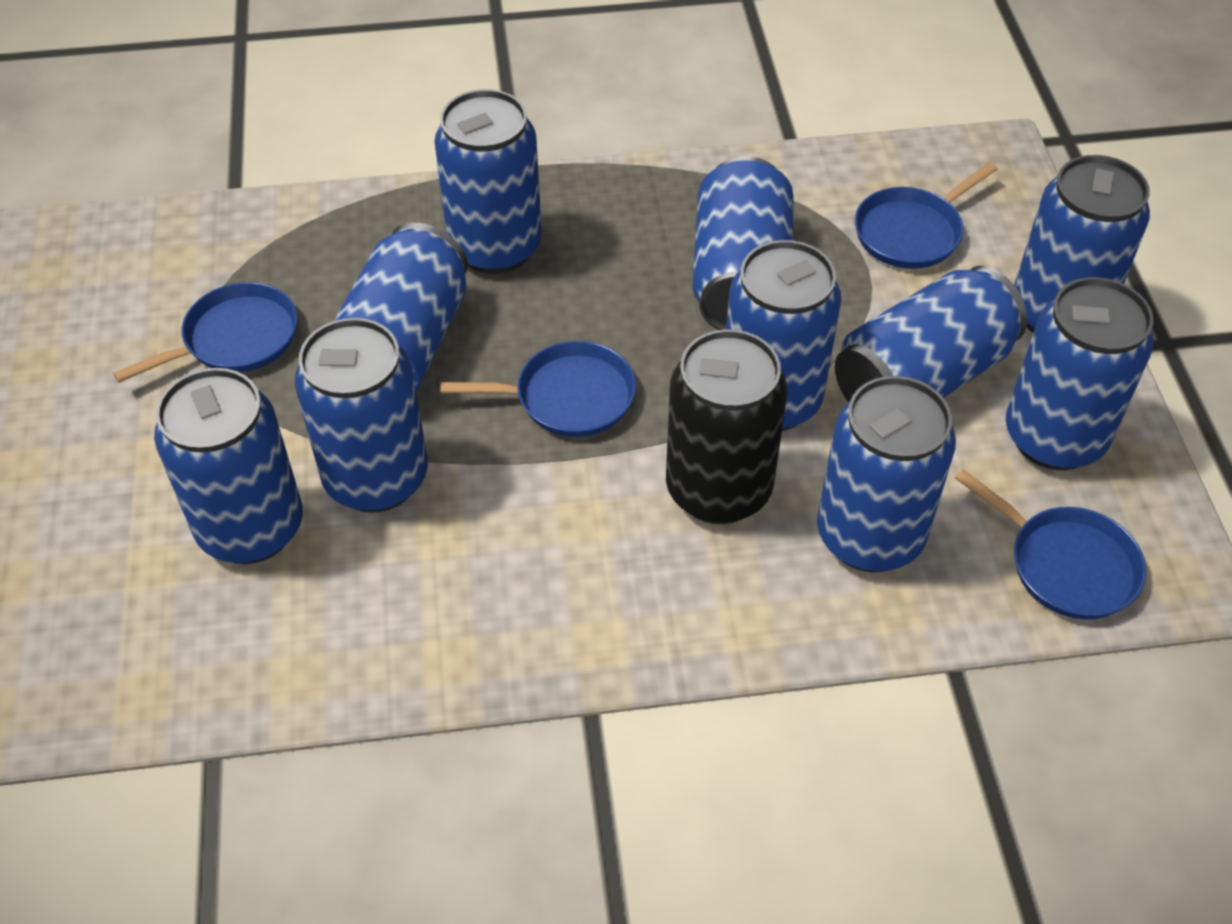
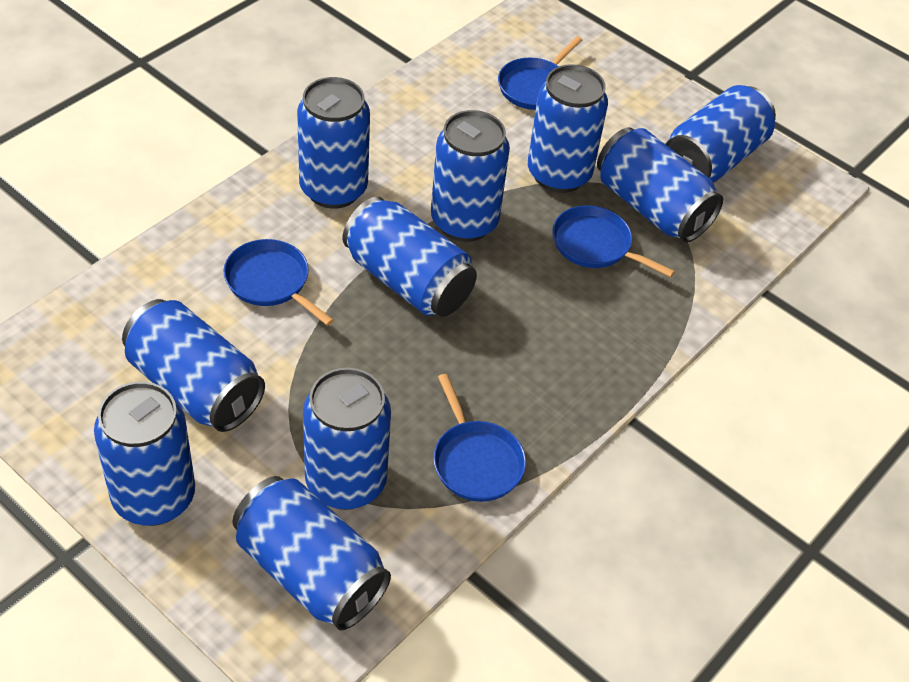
black can: [666,329,787,524] = 1 -> none = 0

